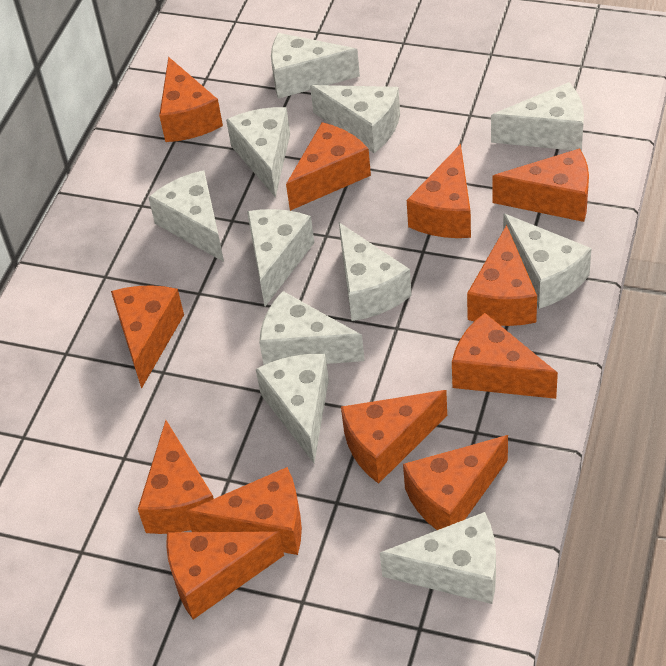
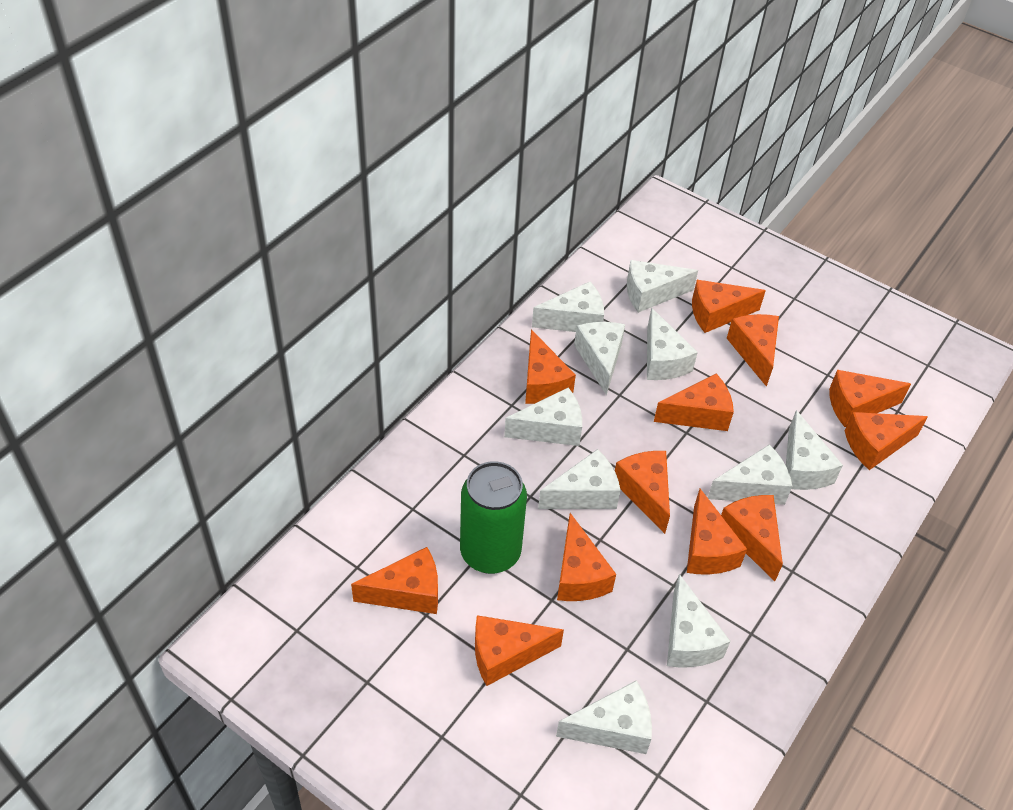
green can: none = 0 -> [460,461,527,574] = 1
white cheese: [148,170,224,262] [226,107,290,198] [247,209,314,306] [256,354,329,463] [259,291,365,365] [271,33,360,99] [310,85,400,153] [339,223,412,321] [380,512,496,604] [491,82,584,151] [503,214,592,309] = 11 -> [504,388,582,446] [532,281,604,332] [538,449,621,509] [556,680,652,754] [574,322,625,395] [627,260,698,313] [647,308,698,380] [667,574,730,667] [708,444,792,505] [786,410,843,490] = 10

